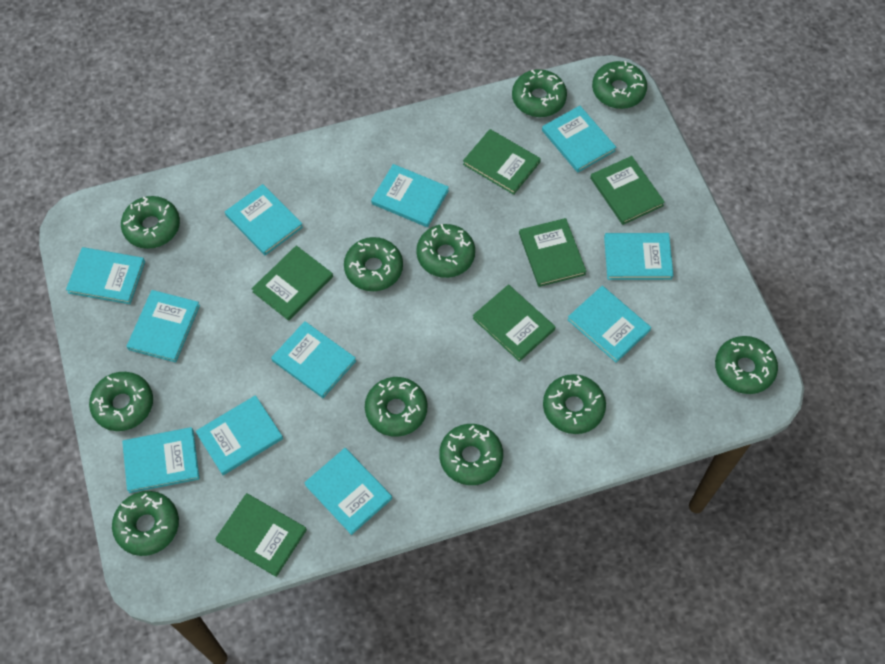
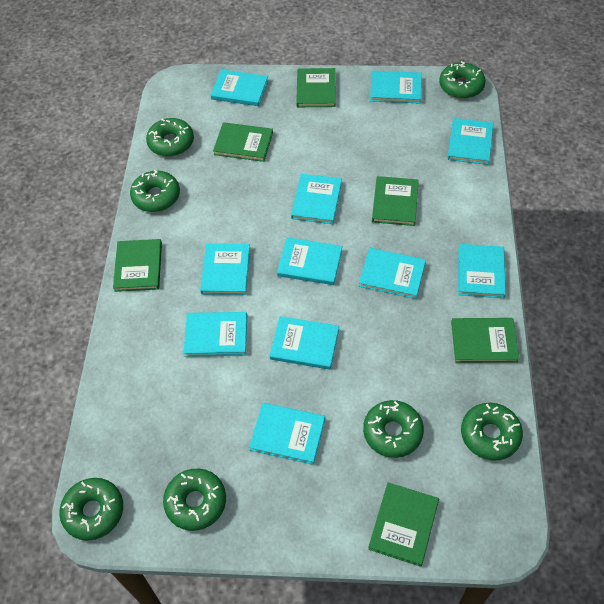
green donut: [89,372,153,431] [112,491,179,556] [121,196,180,249] [344,237,403,291] [365,377,427,437] [416,224,475,278] [439,424,503,485] [512,69,567,117] [543,374,606,434] [592,61,647,109] [715,336,778,394] = 11 -> [59,478,123,541] [130,170,180,212] [146,118,194,156] [163,469,226,531] [363,400,424,458] [439,61,486,99] [461,403,523,461] = 7

